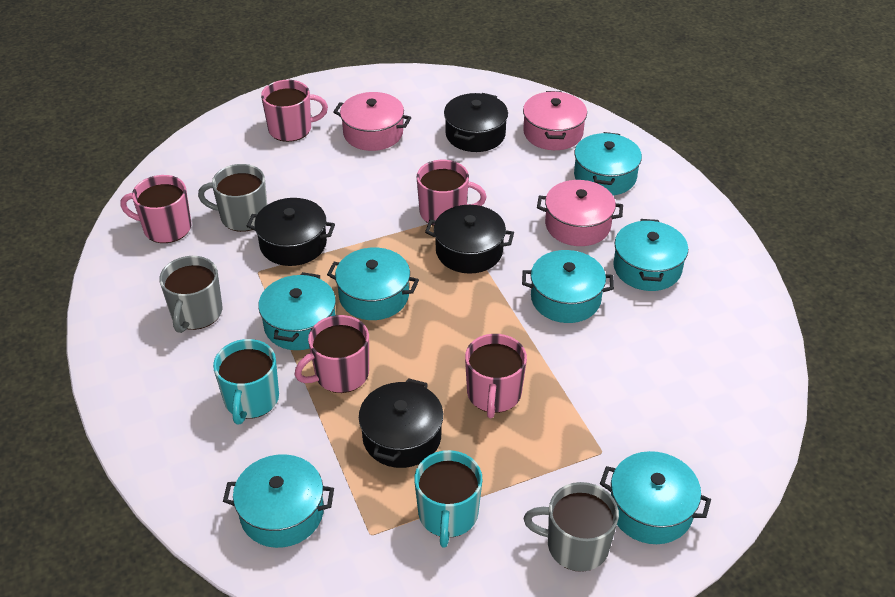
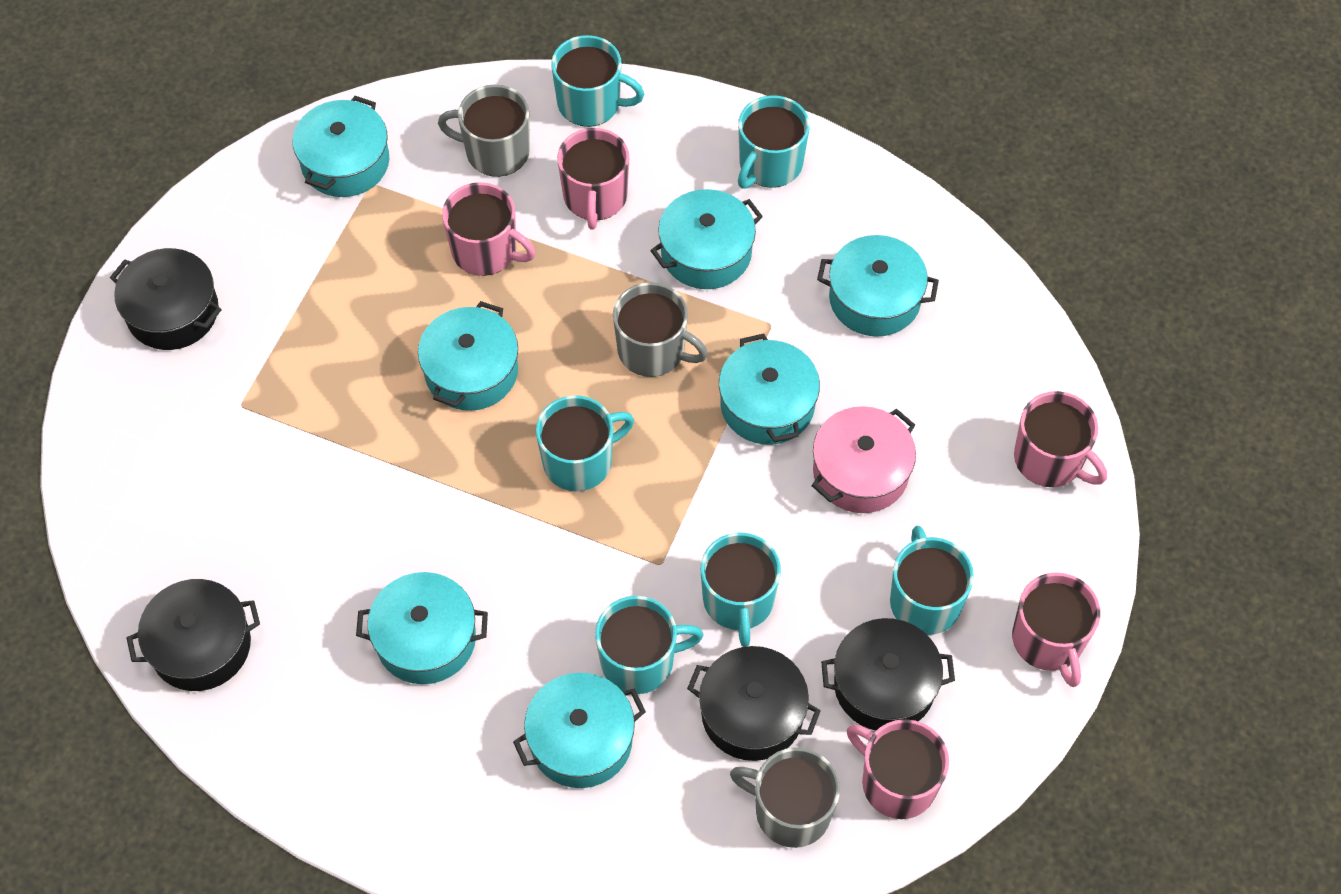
pink pot: [333,92,411,151] [523,91,587,150] [537,180,623,246] = 3 -> [811,406,916,513] = 1
turquoise mug: [213,339,279,424] [414,450,482,548] = 2 -> [536,395,634,491] [551,35,644,127] [595,596,703,694] [701,533,781,647] [738,95,810,189] [890,526,974,635] = 6

